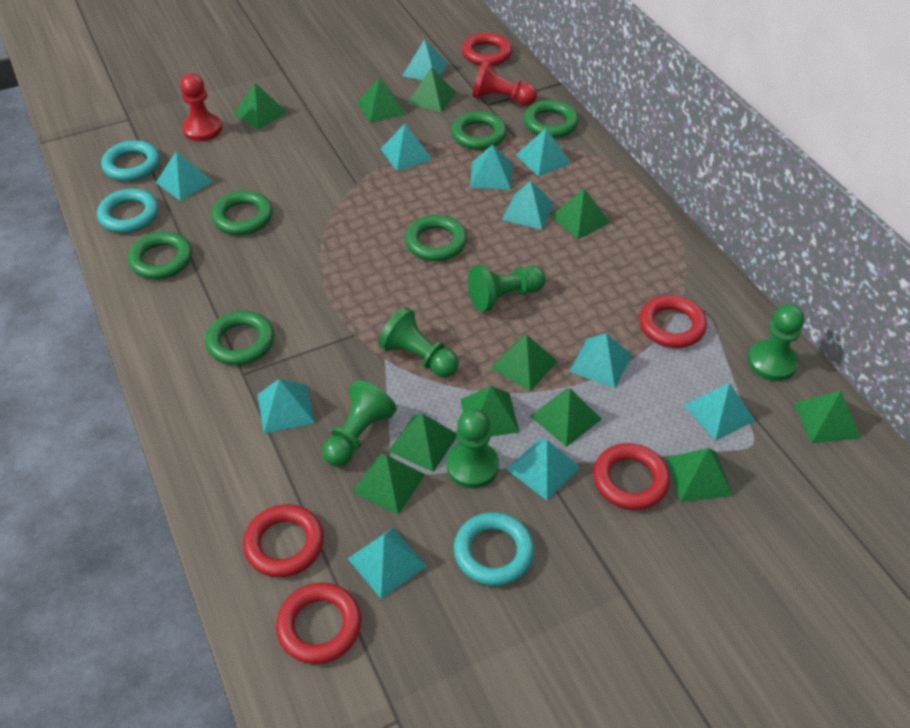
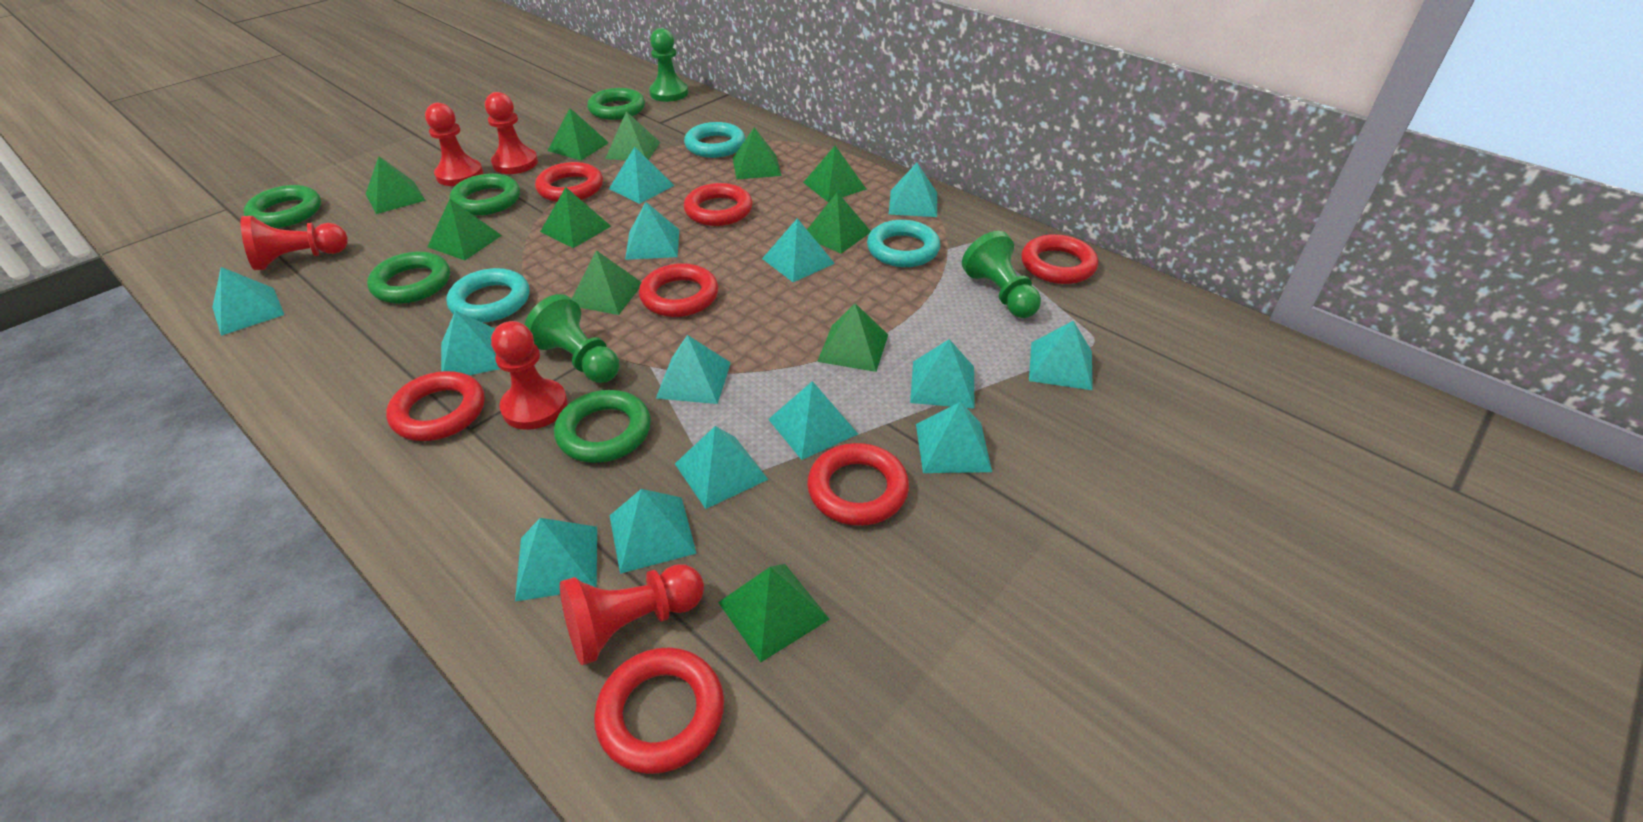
green pawn: [322,380,397,467] [379,307,459,377] [446,409,499,488] [468,265,545,312] [748,304,804,381] = 5 -> [525,294,619,383] [649,28,688,102] [962,231,1041,318] = 3
green ring: [128,232,192,279] [206,311,274,365] [212,191,273,235] [405,215,467,261] [451,111,507,150] [524,100,579,138] = 6 -> [244,185,321,228] [367,252,450,304] [449,174,520,215] [554,390,651,463] [587,88,645,120] = 5
red pawn: [180,73,222,141] [472,60,537,106] = 2 -> [241,216,348,270] [425,103,483,186] [485,92,538,174] [491,321,568,430] [560,564,704,666] = 5
red ring: [243,504,324,577] [276,582,361,664] [462,33,512,66] [593,443,670,510] [639,295,707,348] = 5 -> [386,371,485,441] [535,162,603,202] [594,647,724,774] [639,263,718,317] [684,183,753,226] [807,443,909,526] [1021,234,1098,284] = 7
turquoise pyramid: [156,151,214,201] [257,379,315,433] [348,528,427,599] [380,124,433,171] [402,39,448,80] [470,144,513,190] [502,180,554,230] [506,438,581,500] [516,128,571,177] [569,333,632,389] [684,383,756,441] = 11 -> [212,267,284,336] [441,311,500,375] [515,518,597,602] [609,147,674,204] [609,489,697,574] [625,202,679,260] [656,335,731,404] [675,426,769,509] [762,218,835,282] [768,381,858,460] [889,163,937,217] [910,339,975,409] [916,402,992,473] [1029,321,1093,390] = 14

